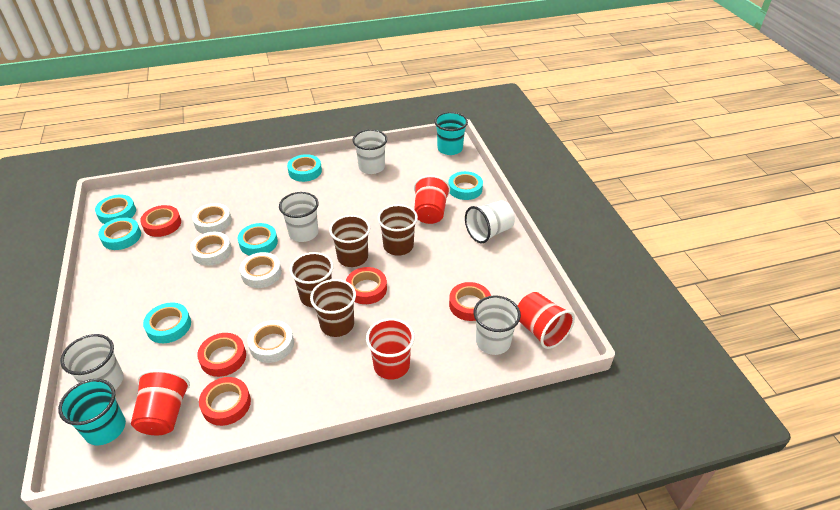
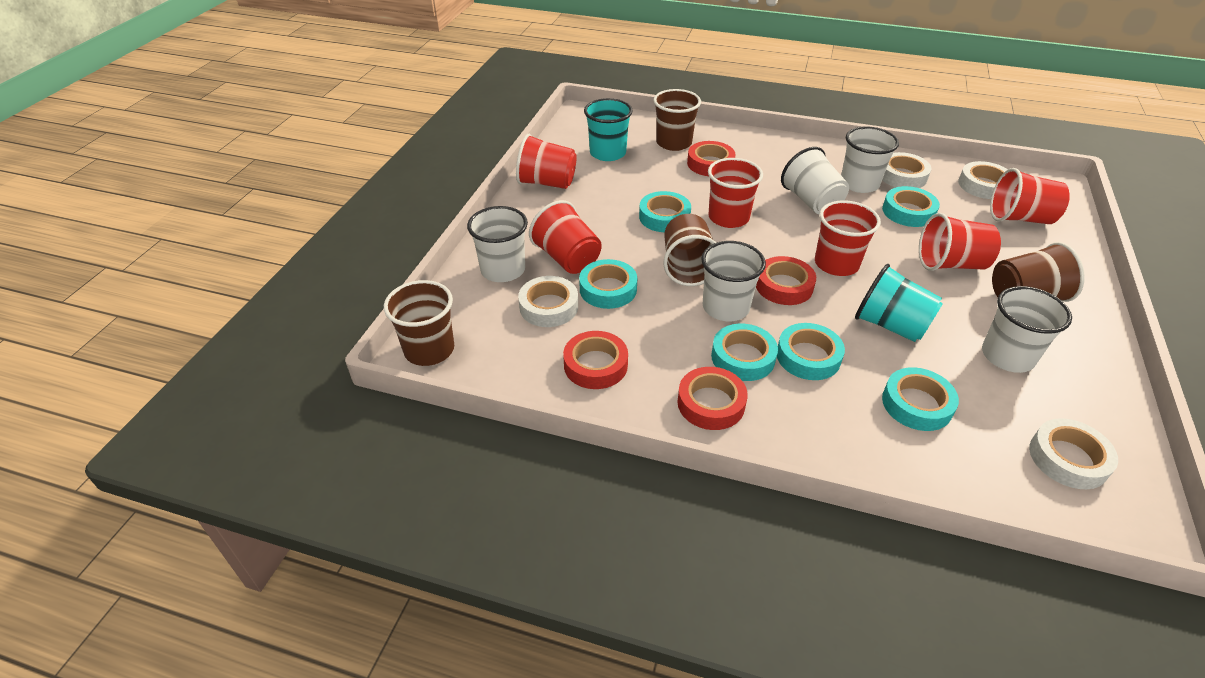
red cup: [131,369,190,435] [366,318,415,380] [414,175,450,224] [518,292,575,349] = 4 -> [516,134,577,189] [529,200,602,274] [708,158,763,228] [815,200,881,276] [919,213,1001,271] [990,168,1070,224] = 6
red tape: [140,205,181,237] [197,333,246,377] [199,377,251,426] [346,267,387,304] [449,282,491,321] = 5 -> [563,331,628,389] [678,367,748,430] [687,141,736,176] [756,256,816,305] = 4

